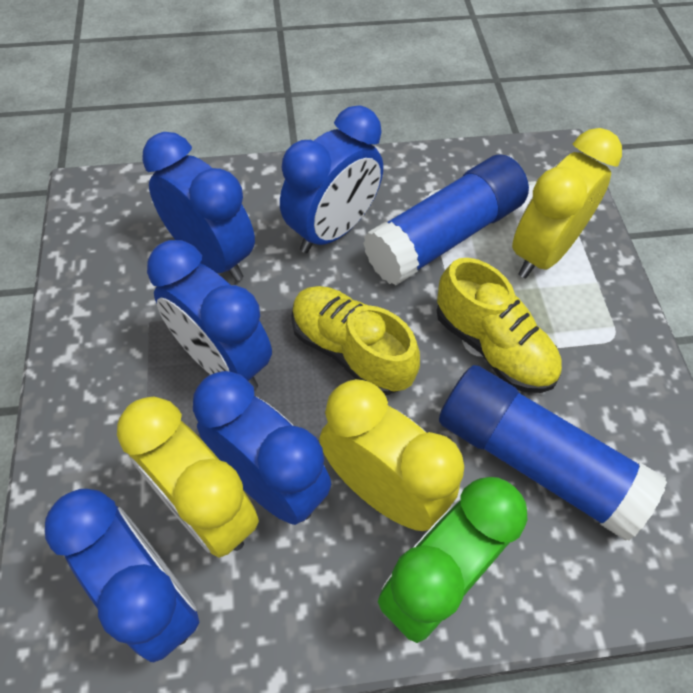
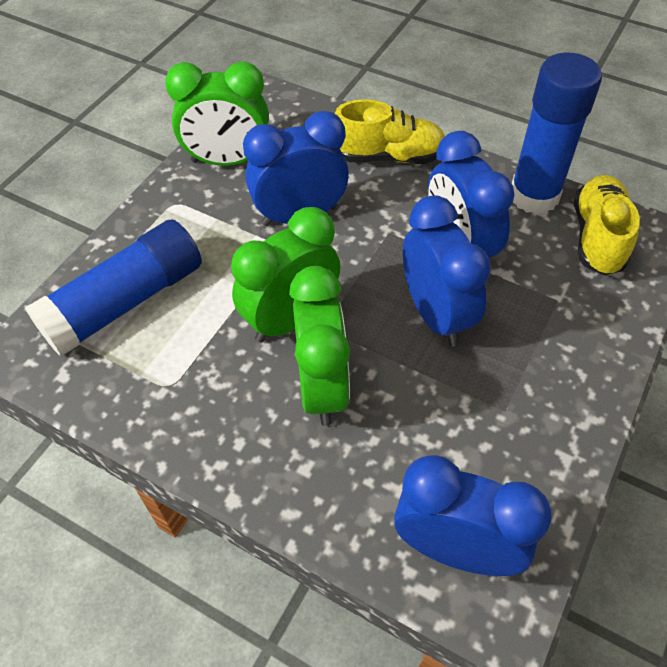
blue clock: [45,489,199,662] [142,132,255,281] [147,240,272,390] [193,371,331,525] [280,105,383,253] = 5 -> [243,111,349,226] [394,455,552,576] [403,195,491,346] [428,131,514,258] = 4
green clock: [378,477,528,643] = 1 -> [165,61,269,166] [231,207,341,342] [289,266,350,426] = 3
yellow clock: [117,396,259,558] [319,379,464,531] [512,128,622,278] = 3 -> none = 0

